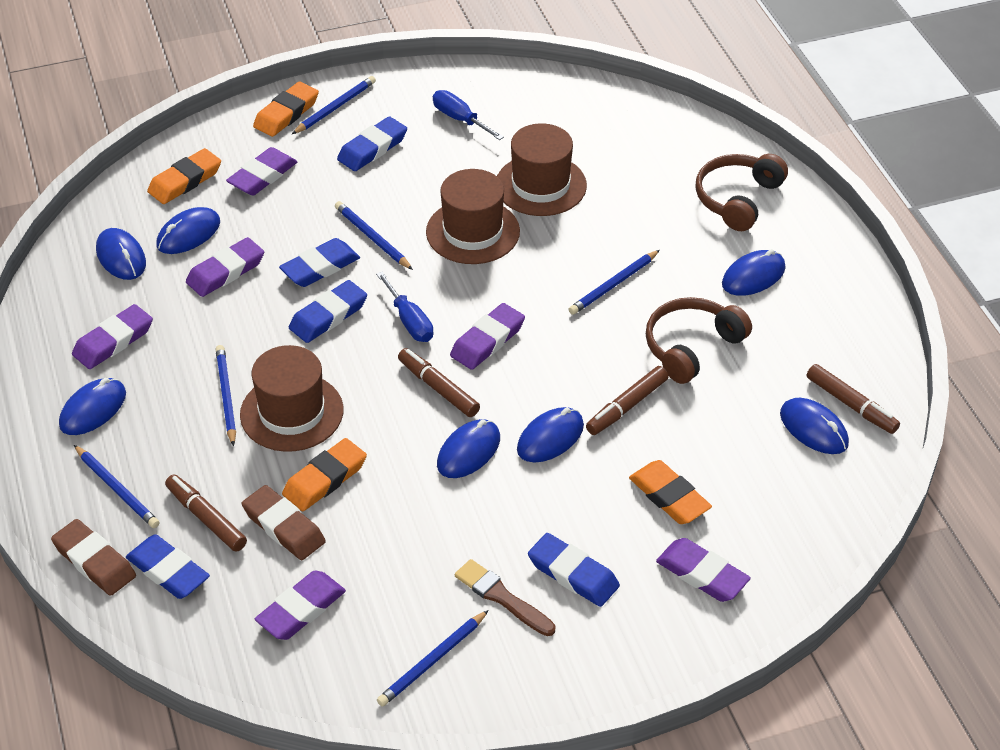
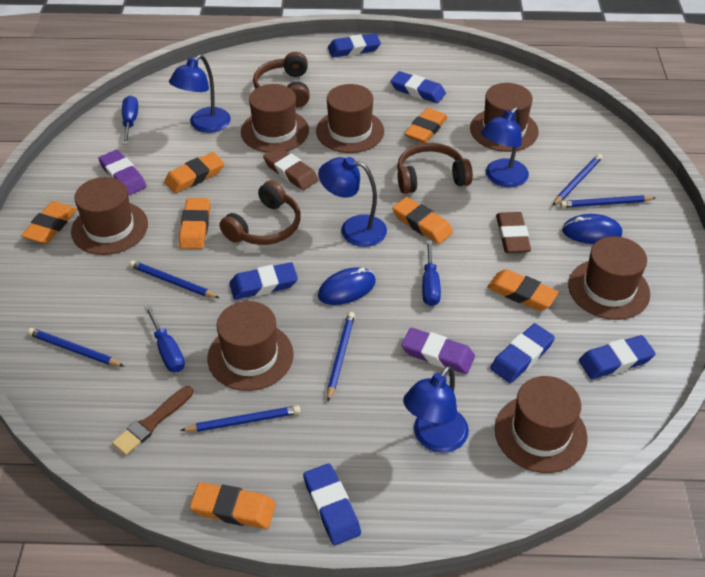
blue eraser: [126,534,210,599] [279,238,360,287] [289,280,367,343] [337,116,407,171] [528,533,620,607] = 5 -> [229,262,298,300] [303,463,361,545] [328,33,381,58] [390,71,446,103] [490,323,555,383] [579,335,656,379] = 6
blue lamp: none = 0 -> [169,55,231,133] [318,157,387,247] [403,365,469,453] [481,107,529,187] = 4
blue mouse: [59,378,126,435] [96,228,146,280] [156,207,220,254] [437,419,500,478] [517,407,584,463] [722,249,786,296] [780,398,849,454] = 7 -> [318,267,376,305] [562,214,622,244] = 2
blue screwdriver: [376,272,433,342] [433,90,504,140] = 2 -> [122,96,138,144] [144,305,185,372] [422,240,441,306] = 3
brown hat: [240,345,344,452] [426,169,520,264] [497,123,587,216] = 3 -> [71,177,148,255] [207,301,294,391] [241,84,309,153] [316,84,384,153] [470,83,539,152] [495,376,588,473] [568,236,650,320] = 7
brown headphones: [646,297,752,384] [695,154,788,231] = 2 -> [220,180,301,245] [253,52,310,107] [397,143,473,194] = 3
brown marker: [165,474,247,552] [398,348,480,417] [586,366,669,435] [807,364,900,434] = 4 -> none = 0
orange eraser: [147,148,221,204] [253,81,319,137] [282,438,367,511] [629,460,712,524] = 4 -> [21,201,77,244] [164,152,224,193] [179,198,210,249] [190,482,276,529] [392,197,453,244] [404,108,448,143] [487,269,559,311] = 7
purple eraser: [72,304,153,369] [186,237,264,297] [226,147,298,195] [255,571,346,640] [450,303,525,370] [656,538,751,602] = 6 -> [98,150,147,196] [401,328,475,374] = 2

